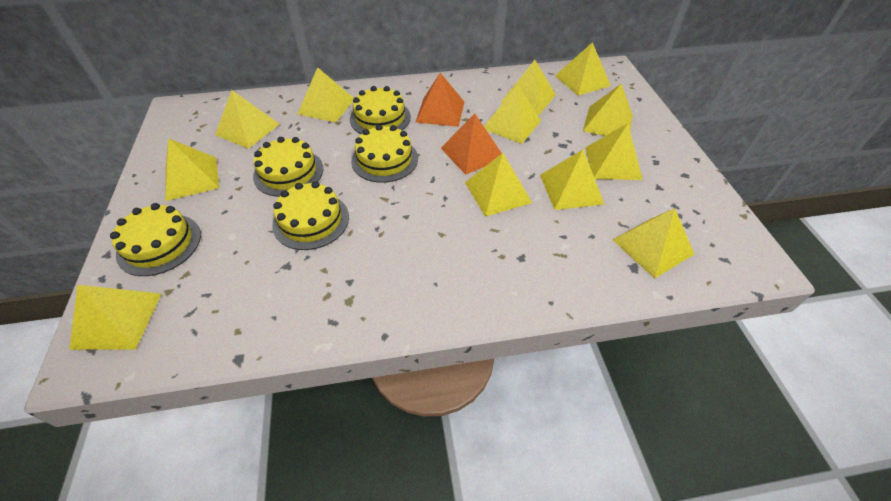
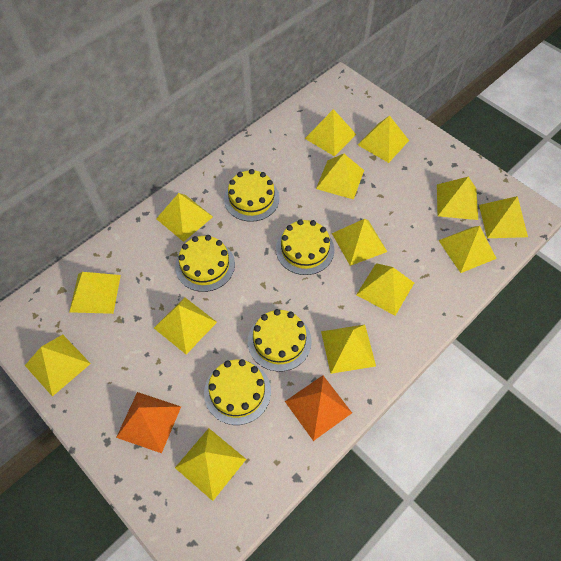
yellow pyramid: [69,285,161,350] [165,138,219,201] [215,90,279,149] [298,67,354,122] [465,153,532,217] [484,85,541,144] [501,60,556,115] [540,150,604,210] [555,42,611,96] [583,84,633,136] [585,123,643,180] [613,208,694,278] = 12 -> [25,335,91,397] [69,272,121,314] [154,297,217,354] [156,193,213,242] [175,428,246,501] [305,109,356,156] [316,154,364,200] [321,325,376,374] [332,219,387,266] [356,263,414,316] [358,115,409,163] [437,177,478,220] [438,226,497,273] [479,196,528,238] = 14

